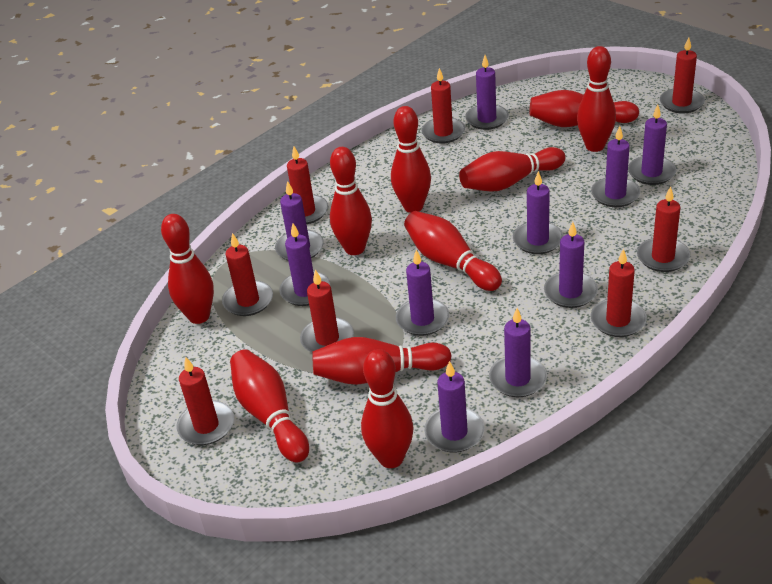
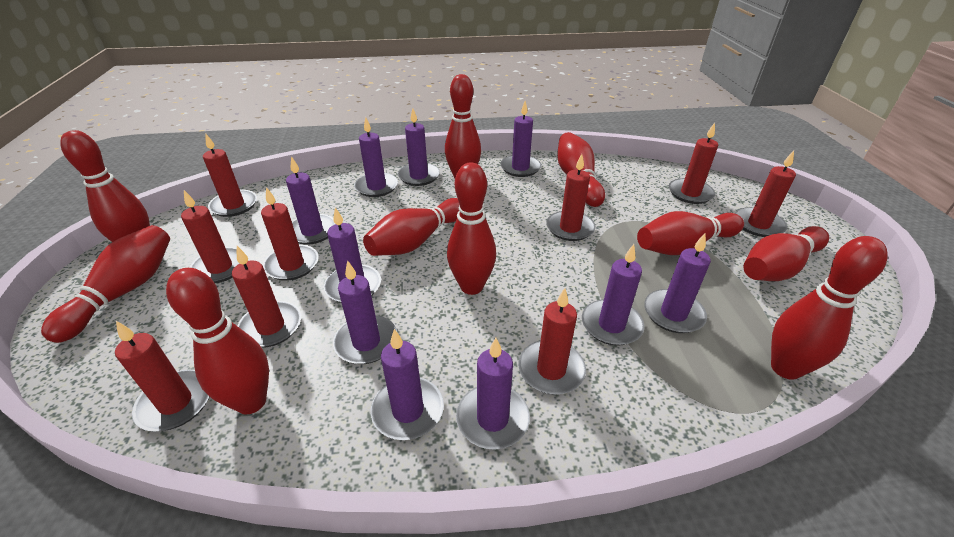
red candle: [177,356,234,445] [222,233,273,316] [281,146,328,224] [300,270,354,353] [422,68,465,144] [590,248,647,337] [637,186,690,272] [660,37,705,113] = 8 -> [115,321,209,432] [181,190,246,283] [203,134,257,217] [232,246,301,348] [261,187,319,281] [518,288,586,395] [546,154,595,241] [669,123,718,204] [735,151,796,237] = 9

